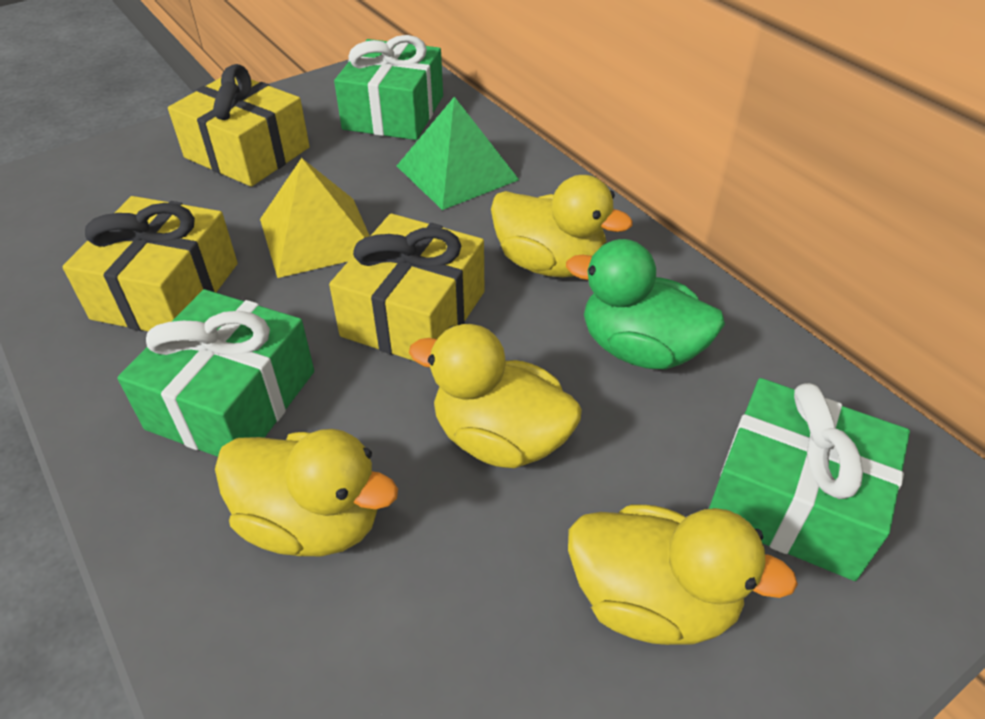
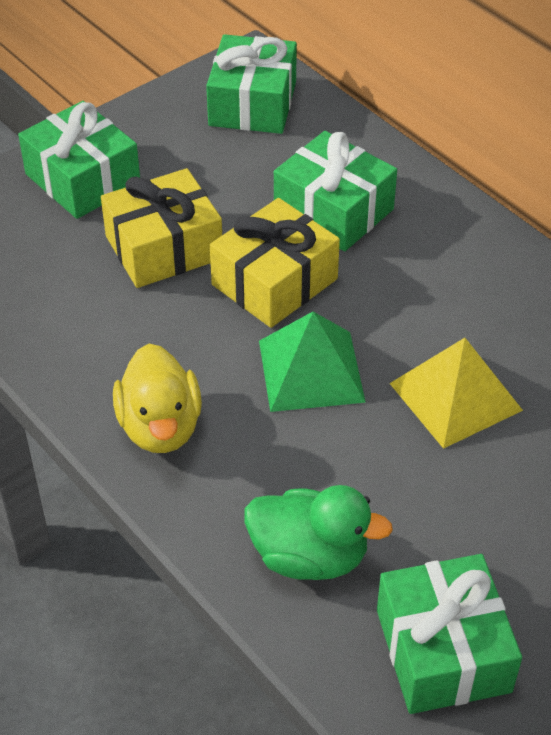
green gift: [117,289,314,457] [334,35,443,140] [709,378,910,581] = 3 -> [18,101,140,219] [206,34,297,134] [274,131,397,251] [377,554,522,714] = 4
yellow duck: [215,429,398,556] [409,324,582,468] [491,175,633,277] [568,504,798,645] = 4 -> [113,344,202,453] = 1
yellow gift: [63,196,238,331] [168,64,310,187] [329,213,484,361] = 3 -> [101,168,222,288] [210,198,340,328] = 2

